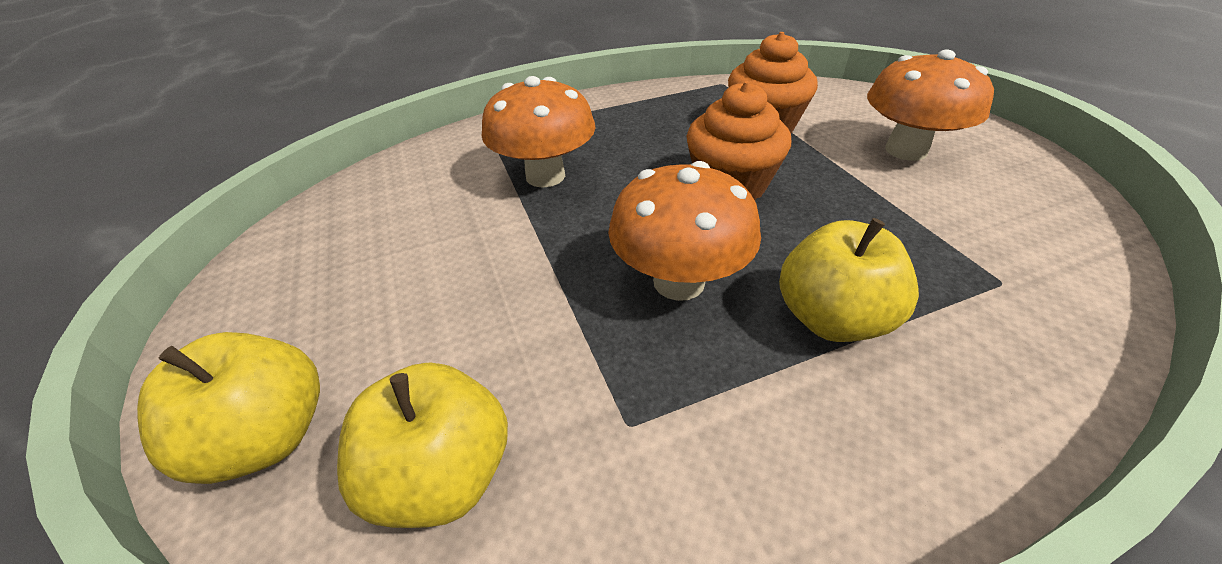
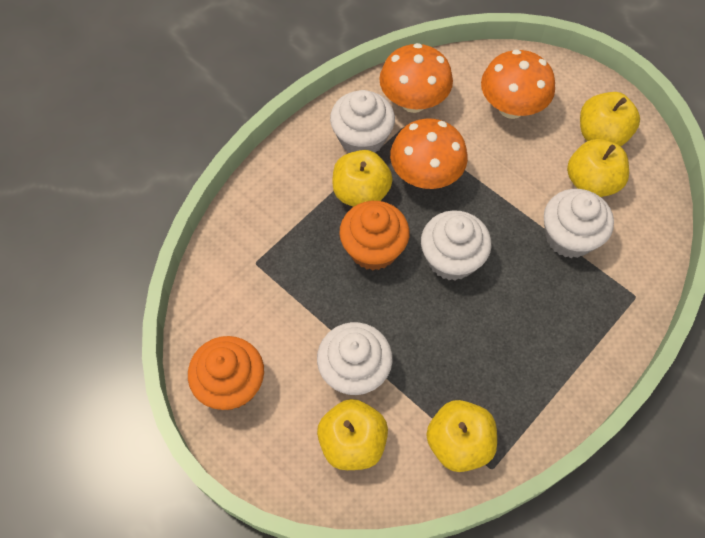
white cupcake: none = 0 -> [317,322,393,396] [330,90,395,153] [421,210,491,281] [544,189,614,258] = 4
yellow apple: [137,332,320,484] [337,362,508,528] [779,218,919,342] = 3 -> [317,399,388,470] [332,150,393,207] [426,400,497,472] [567,139,629,197] [580,92,640,147] = 5

